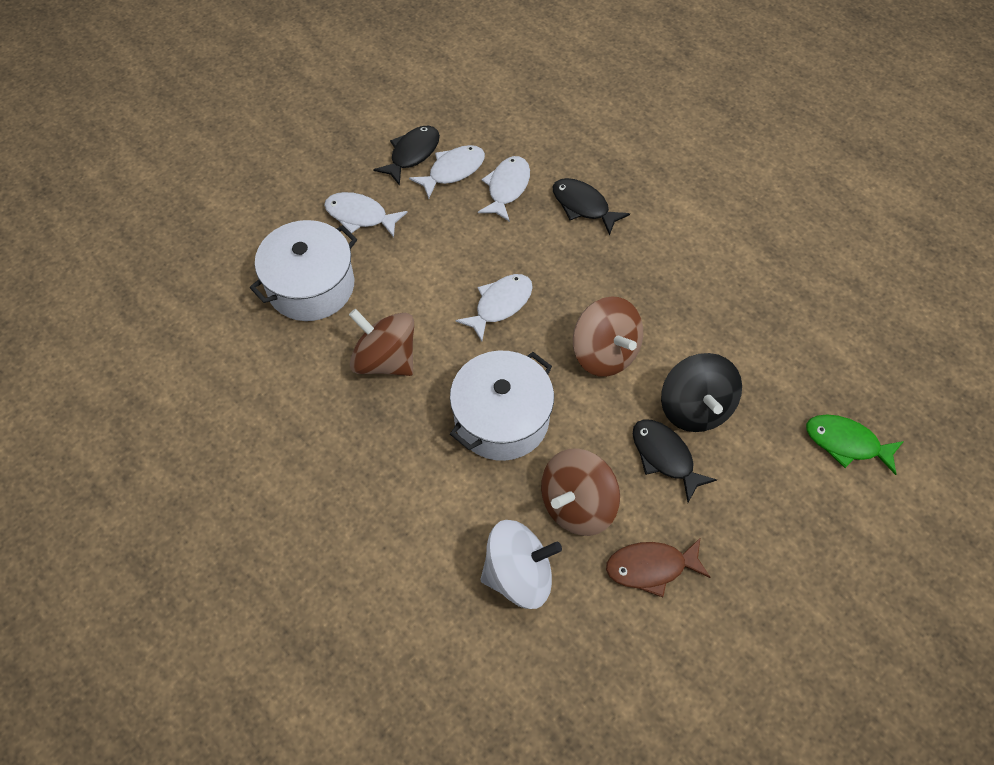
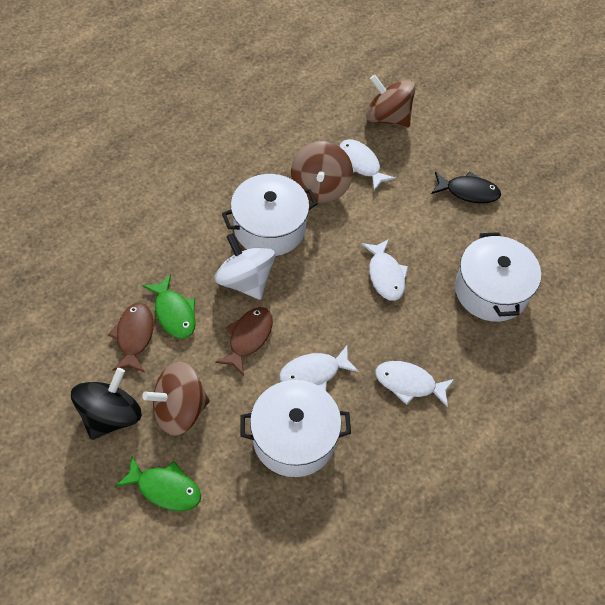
black fish: [373,125,440,186] [553,178,630,236] [633,419,717,502] = 3 -> [431,171,501,203] = 1
brown fish: [606,537,710,597] = 1 -> [108,303,154,373] [215,307,273,376] = 2
green fish: [806,415,904,475] = 1 -> [115,455,201,511] [143,274,196,339] = 2
white pot: [250,220,357,321] [450,351,554,461] = 2 -> [222,174,317,256] [240,380,351,477] [455,232,541,322] = 3

